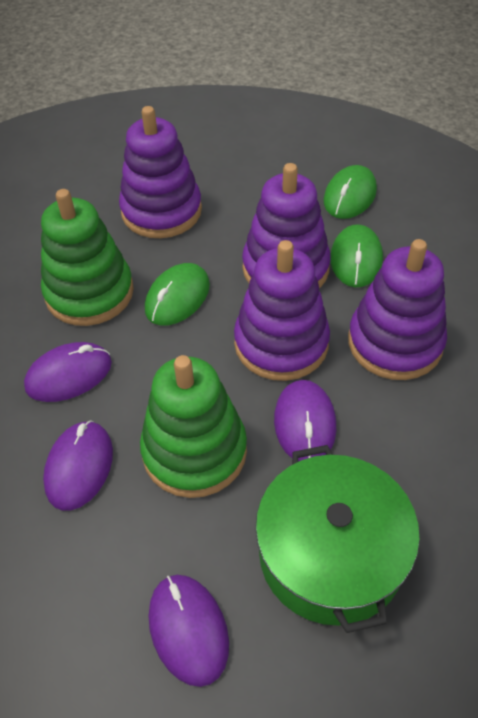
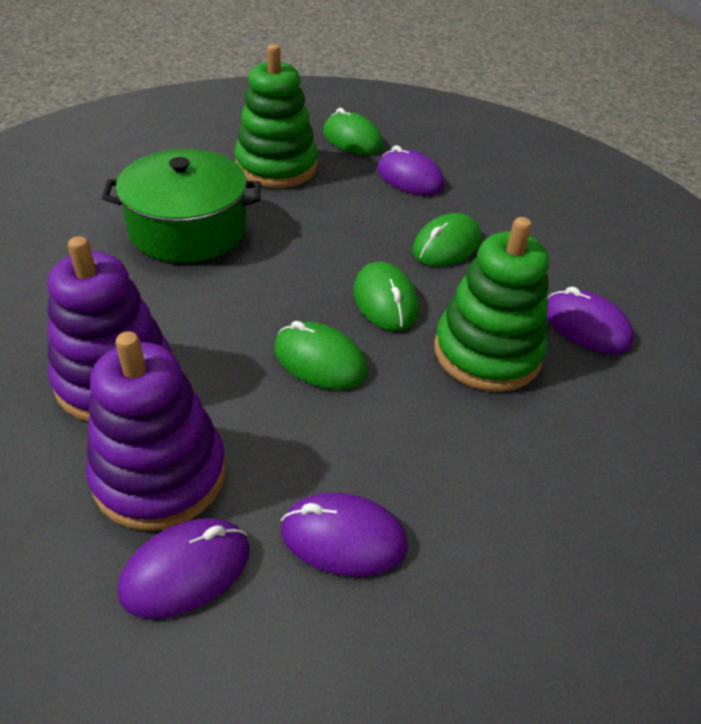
green mouse: [145,263,210,326] [323,165,377,219] [331,224,383,287] = 3 -> [274,321,367,390] [323,108,383,155] [353,262,419,331] [413,213,481,266] = 4
purple stacking toy: [119,106,202,238] [234,240,330,381] [242,163,331,289] [348,239,447,380] = 4 -> [47,236,172,422] [86,331,226,531] = 2

